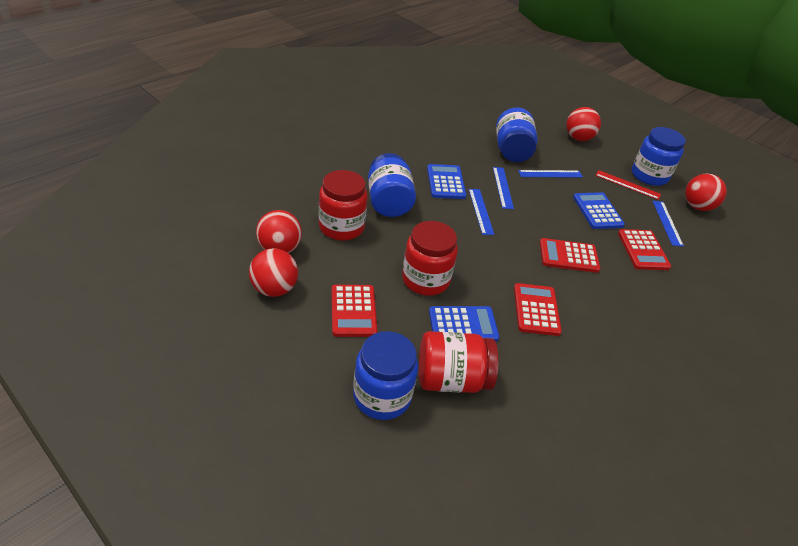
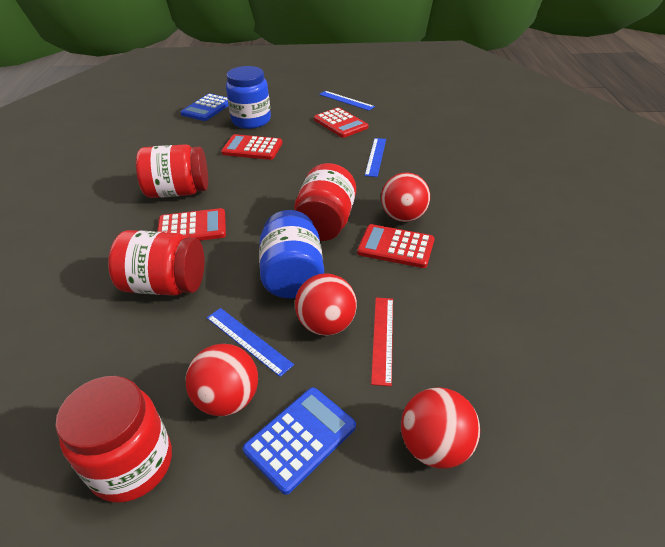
blue calculator: [427,164,466,199] [429,306,499,342] [573,192,625,229] = 3 -> [181,93,229,121] [243,387,356,495] = 2
blue jar: [353,331,418,420] [368,153,416,217] [496,108,537,162] [632,127,686,186] = 4 -> [226,66,271,129] [259,210,324,299] = 2
blue ruler: [469,189,494,235] [493,167,514,209] [518,170,583,178] [652,201,684,247] = 4 -> [207,308,294,377] [319,91,375,111] [365,138,386,177] = 3
red jar: [319,170,368,241] [402,221,458,296] [419,331,499,393] = 3 -> [55,376,172,503] [108,230,205,296] [136,144,208,198] [294,163,356,241] = 4

